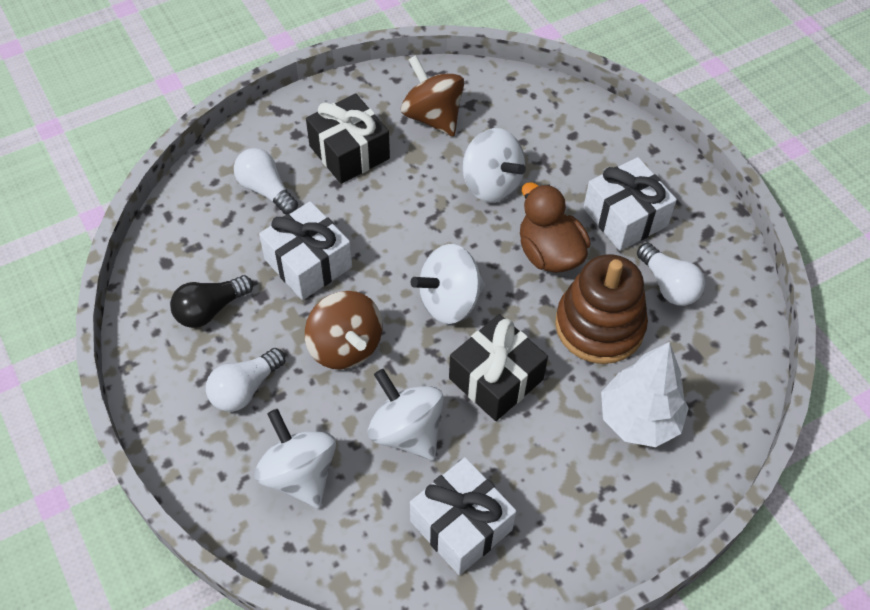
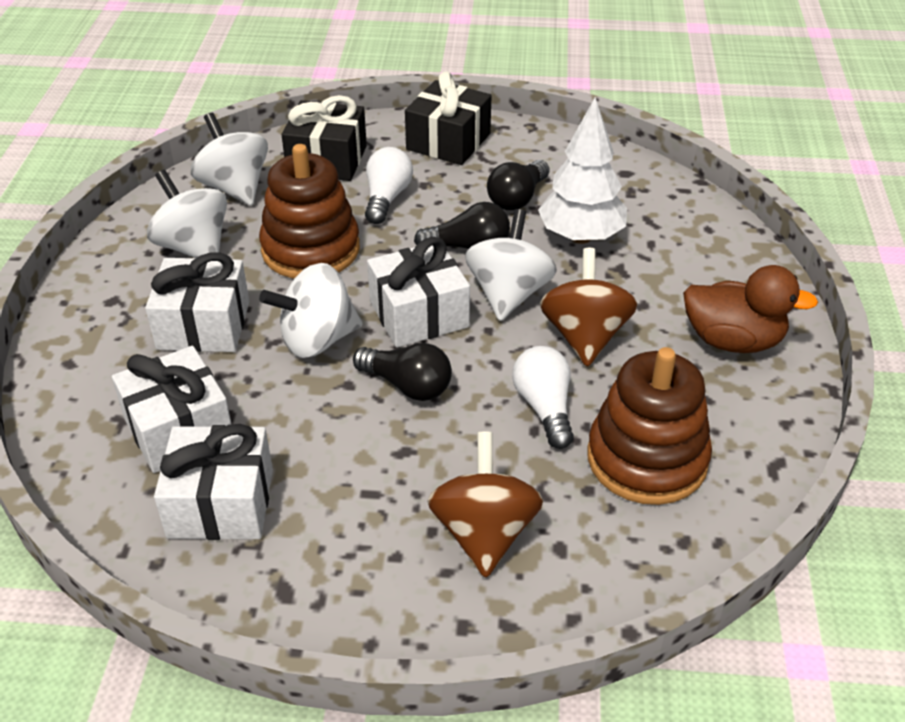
black light bulb: [170,275,253,328] = 1 -> [353,343,452,401] [414,202,510,249] [487,160,549,210] = 3
brown stacking toy: [555,254,648,364] = 1 -> [259,144,360,279] [587,347,712,505] = 2
white gift: [259,201,352,300] [410,457,516,575] [583,157,677,251] = 3 -> [112,346,231,473] [145,252,249,352] [154,424,273,540] [367,237,470,348] = 4
white light bulb: [206,348,285,412] [234,148,298,215] [637,243,705,306] = 3 -> [365,147,413,224] [512,346,574,449] = 2

